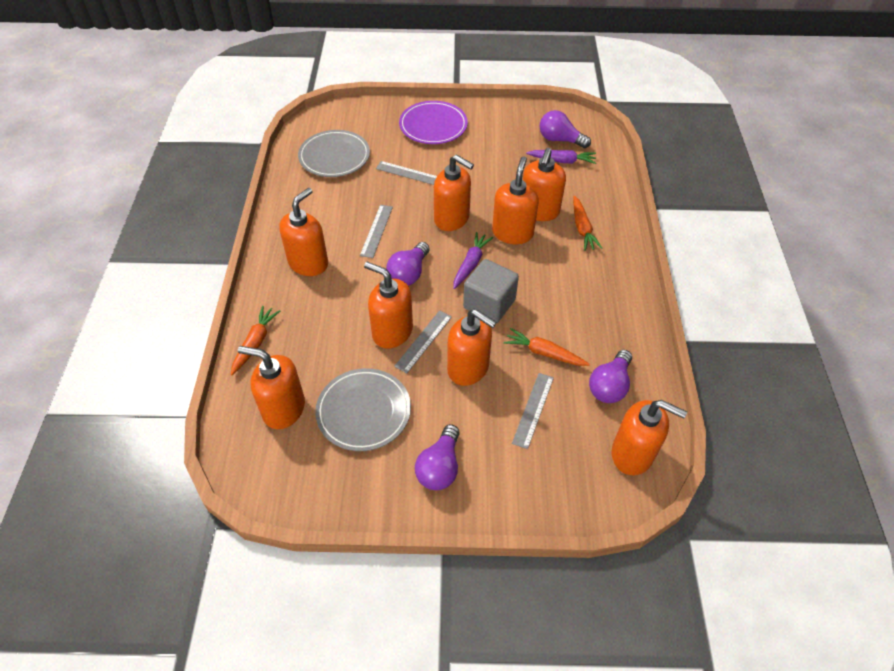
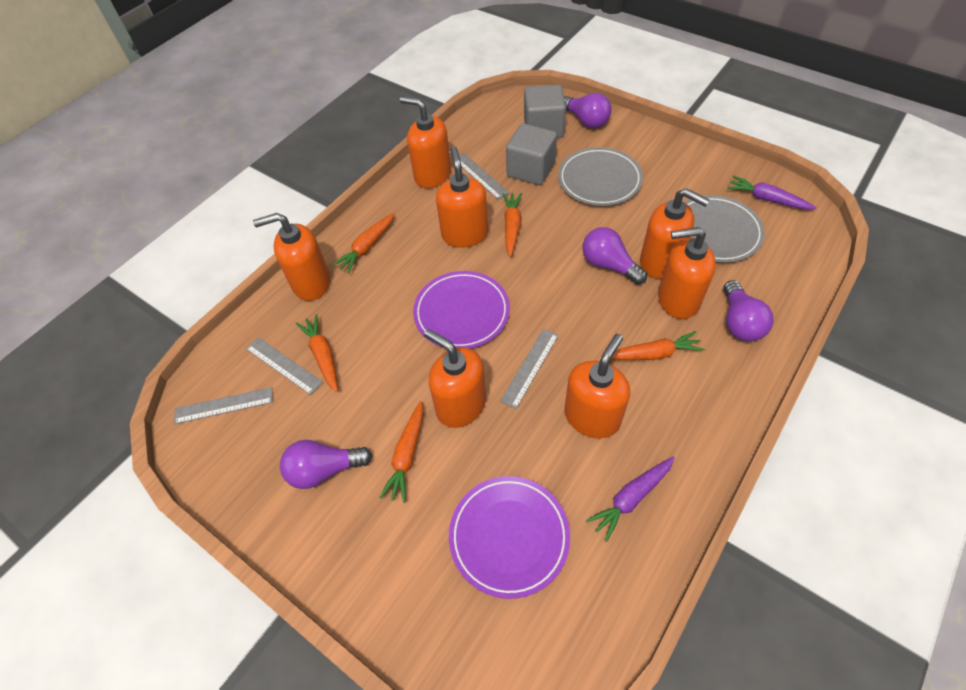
grey cube: [463,259,519,323] = 1 -> [506,123,557,185] [524,85,566,138] = 2
orange carrot: [231,306,280,375] [504,328,590,366] [573,196,602,251] = 3 -> [296,314,338,392] [333,213,394,273] [379,401,423,503] [502,193,522,257] [611,331,705,360] = 5
orange soap dispenser: [238,346,305,429] [279,188,328,276] [364,262,413,349] [434,154,474,231] [447,309,497,386] [492,156,539,244] [523,148,566,221] [612,400,687,475] = 8 -> [253,213,330,301] [400,96,451,188] [424,329,486,428] [436,146,488,248] [564,334,630,439] [640,188,710,279] [658,227,716,319] = 7
purple plate: [399,101,468,144] = 1 -> [413,271,510,349] [449,476,570,599] = 2

